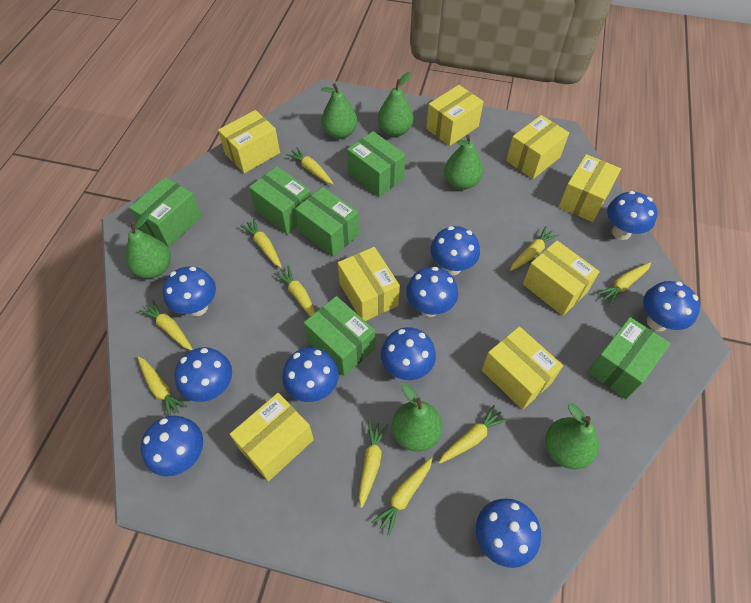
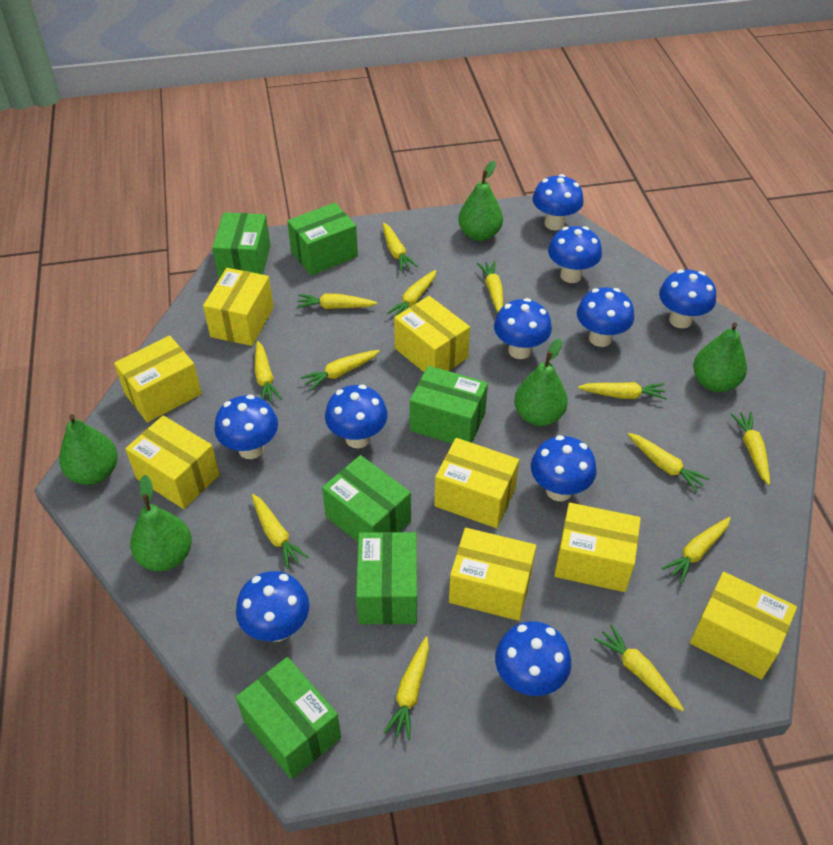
green pear: [126,212,171,278] [321,83,357,139] [378,72,413,136] [392,384,442,452] [444,135,483,190] [545,404,599,469] = 6 -> [59,414,118,485] [130,475,192,571] [458,161,503,241] [514,338,568,426] [693,322,747,392] = 5
yellow carrot: [137,356,187,416] [139,299,193,350] [240,218,282,268] [274,265,316,317] [286,147,334,184] [359,421,388,508] [371,457,433,536] [439,405,508,464] [510,226,559,271] [597,262,651,305] = 10 -> [252,494,308,569] [255,341,282,402] [297,294,377,309] [301,350,380,391] [383,222,418,272] [383,636,429,740] [387,270,437,317] [477,261,503,312] [578,382,667,399] [594,624,684,712] [628,433,710,492] [662,517,731,584] [731,412,770,485] = 13

